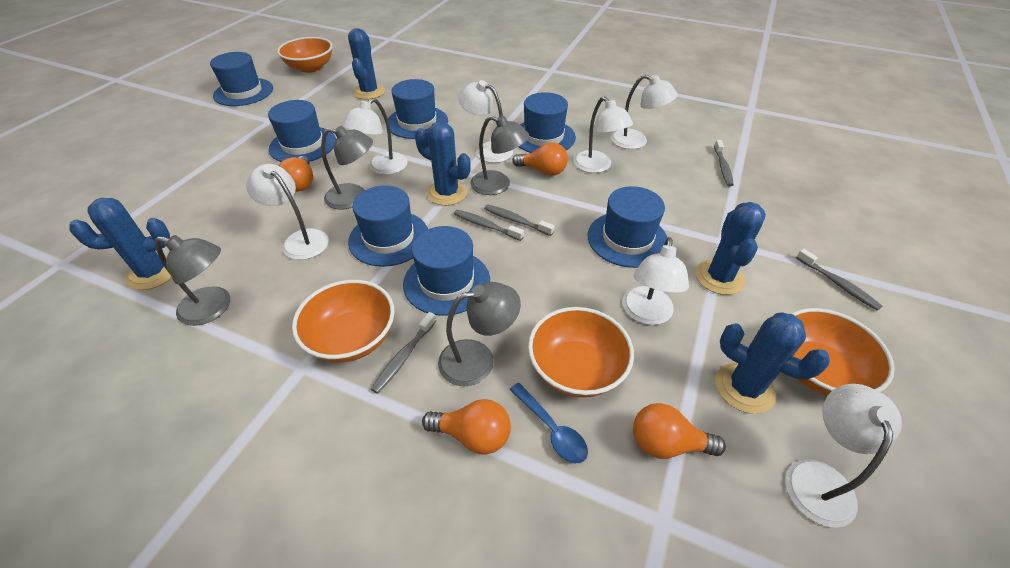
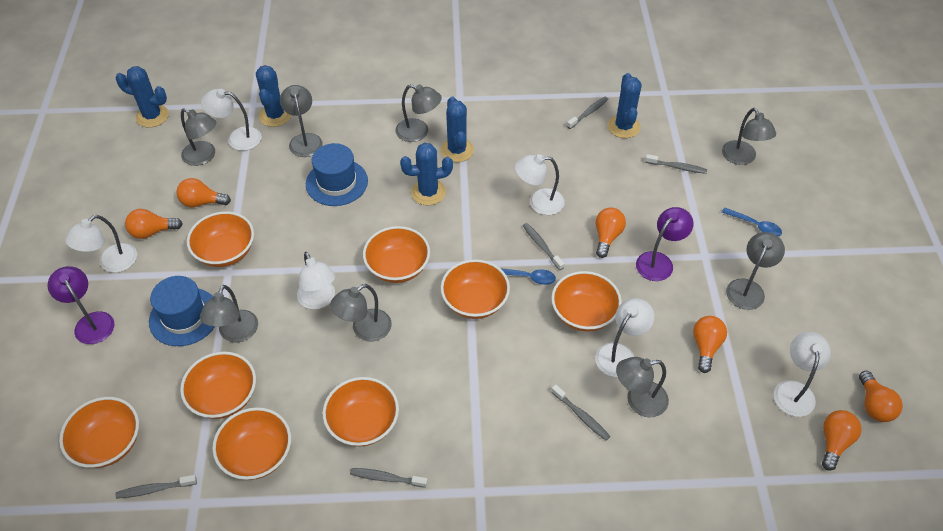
blue hat: [210,52,273,106] [268,100,336,162] [348,185,428,267] [388,79,448,139] [403,226,490,316] [519,92,576,153] [587,186,668,268] = 7 -> [149,276,214,346] [306,143,368,206] = 2
blue spoon: [510,383,588,463] = 1 -> [500,268,556,285] [722,207,782,236] = 2
grey lamp: [155,235,230,326] [321,126,373,210] [438,282,521,386] [470,116,529,195] = 4 -> [181,108,217,166] [200,285,258,342] [280,85,323,157] [330,284,392,341] [396,84,442,142] [616,357,669,417] [722,108,776,165] [726,232,785,310] = 8
grey toothbrush: [371,312,436,394] [454,210,524,241] [484,204,554,236] [714,140,734,187] [796,249,882,311] = 5 -> [116,475,197,499] [350,468,428,488] [523,223,564,270] [551,385,611,441] [567,97,608,129] [645,154,707,174] = 6
orange bowl: [277,37,333,73] [292,280,395,362] [528,307,634,397] [791,308,895,396] = 4 -> [59,397,139,468] [180,352,256,419] [187,211,254,267] [213,407,291,480] [323,377,399,447] [363,226,430,283] [441,259,510,319] [551,271,622,331] = 8
orange light bulb: [279,156,313,192] [422,399,511,455] [512,142,568,176] [633,403,726,459] = 4 -> [125,209,182,239] [176,178,231,207] [596,207,626,258] [693,316,727,373] [822,410,861,471] [859,371,903,422] = 6
purple lamp: none = 0 -> [47,266,114,344] [636,207,694,281] = 2
white lamp: [246,164,329,260] [342,98,408,175] [458,80,513,163] [573,96,633,173] [611,75,678,149] [623,237,689,325] [785,384,902,528] = 7 -> [65,215,137,273] [201,89,262,151] [297,252,335,310] [515,154,565,215] [595,298,654,377] [774,332,831,417] = 6

